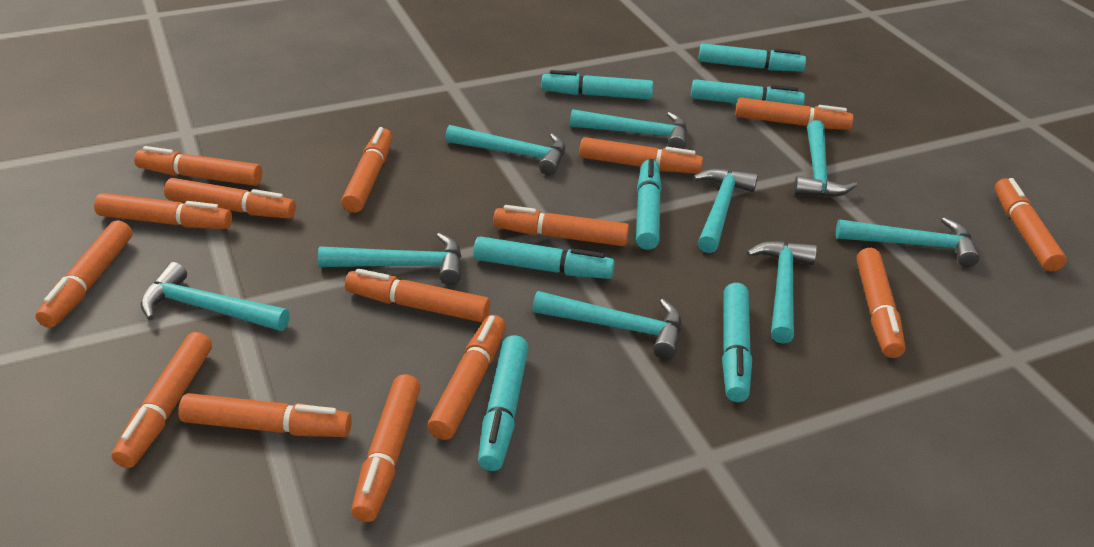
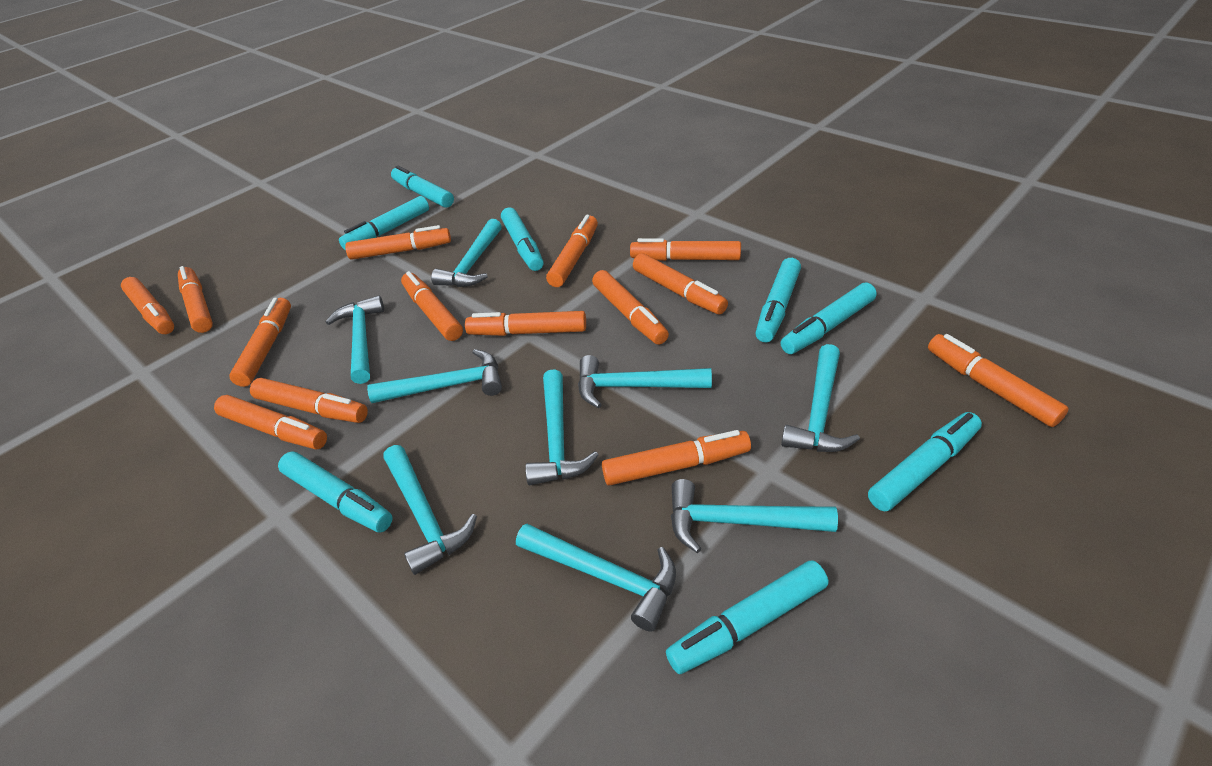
orange marker: [35,221,132,328] [94,193,232,229] [111,332,212,468] [134,146,262,186] [164,178,296,219] [178,393,352,437] [341,127,392,213] [345,268,490,322] [351,374,421,522] [427,315,506,440] [493,205,629,246] [579,137,703,174] [735,97,853,130] [857,248,905,358] [995,178,1067,271] = 15 -> [121,277,174,334] [178,266,213,333] [214,395,327,450] [229,298,291,387] [250,378,368,423] [345,225,451,260] [401,271,463,341] [465,311,586,336] [546,215,598,287] [592,270,669,345] [602,430,751,486] [630,238,741,261] [633,253,728,314] [928,334,1069,427] = 14
turquoise marker: [473,236,615,279] [478,335,529,471] [541,70,653,100] [636,159,662,250] [691,79,805,105] [698,43,806,72] [722,283,752,402] = 7 -> [278,451,393,533] [339,196,429,250] [391,165,454,208] [501,207,544,271] [666,560,828,674] [755,258,801,342] [780,282,877,354] [868,412,982,511] = 8

